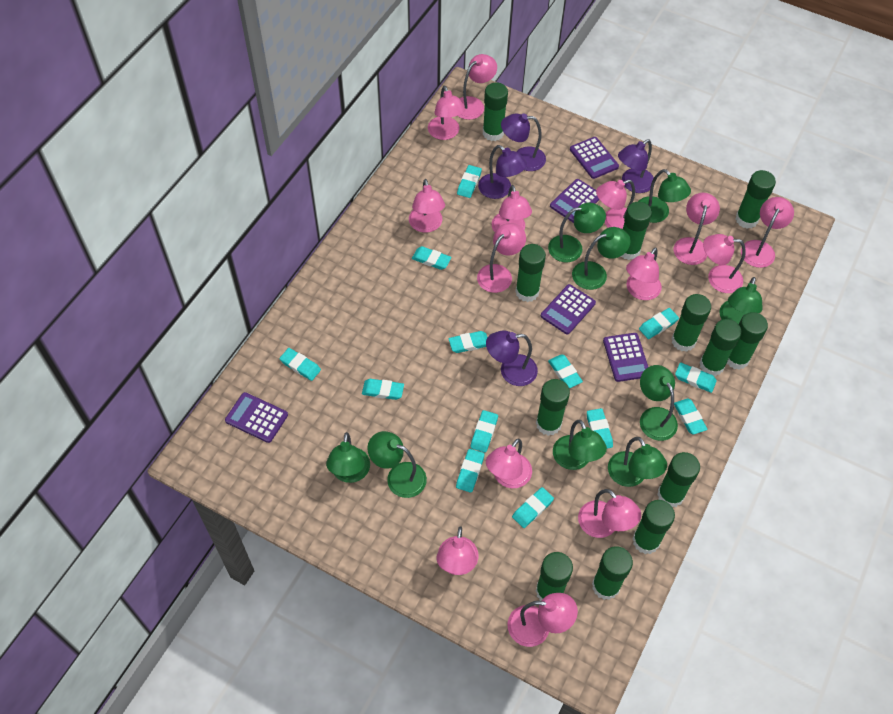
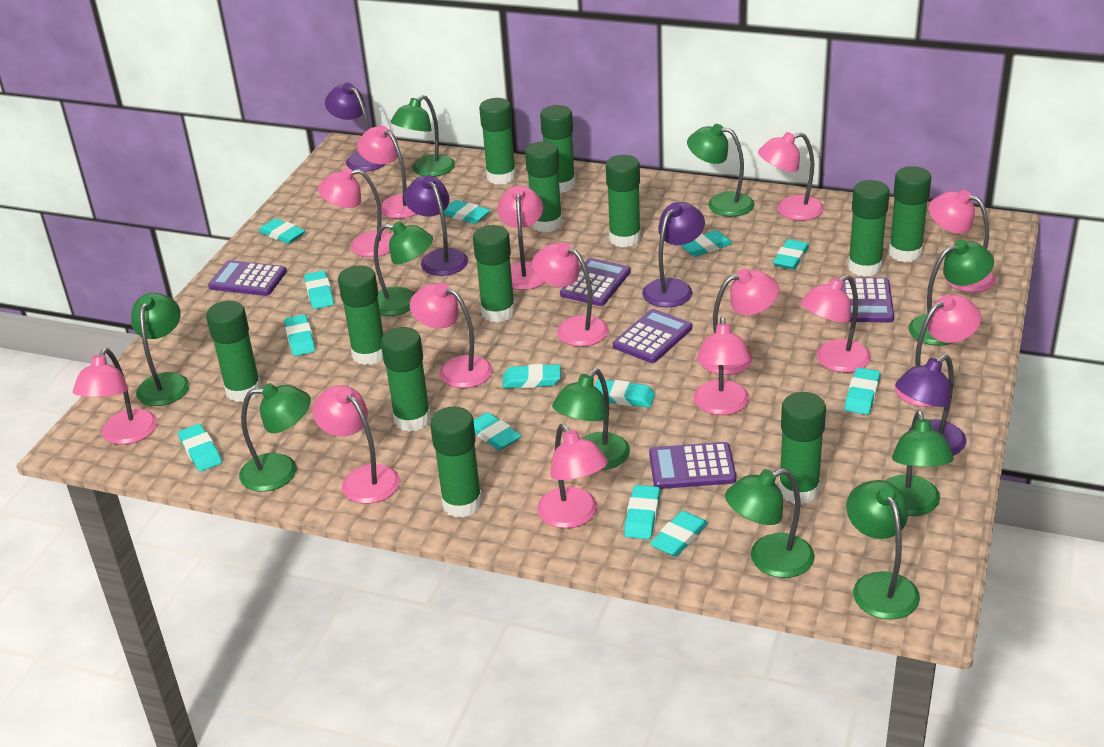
green lamp: [326,432,370,483] [368,431,427,498] [548,202,606,262] [553,420,607,470] [572,227,631,290] [608,437,667,487] [638,169,691,223] [640,365,678,441] [719,277,763,324] = 9 -> [131,293,190,406] [239,383,311,492] [374,221,433,316] [390,95,455,177] [552,369,630,470] [687,124,755,217] [725,468,815,578] [846,480,920,620] [885,410,954,516] [908,240,994,346] = 10

